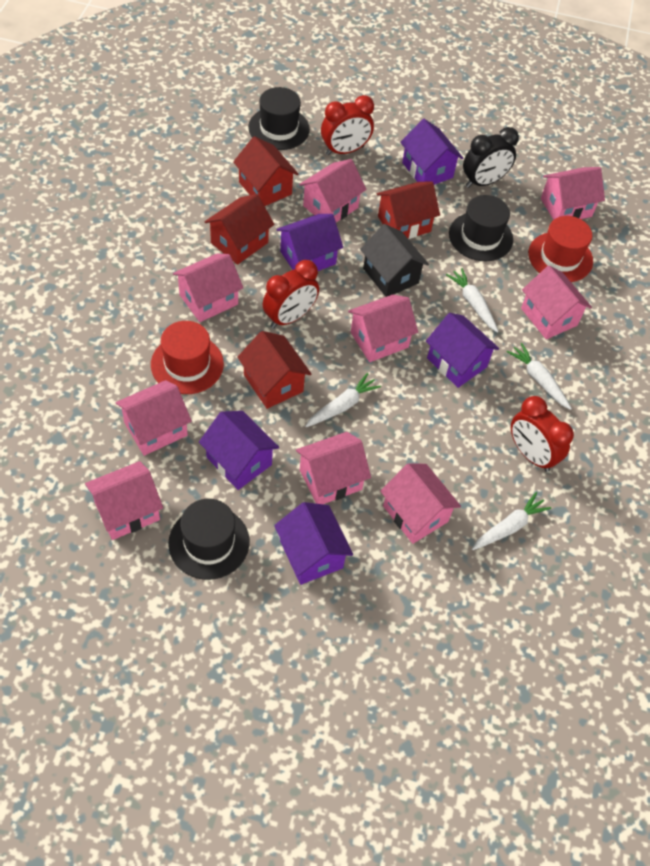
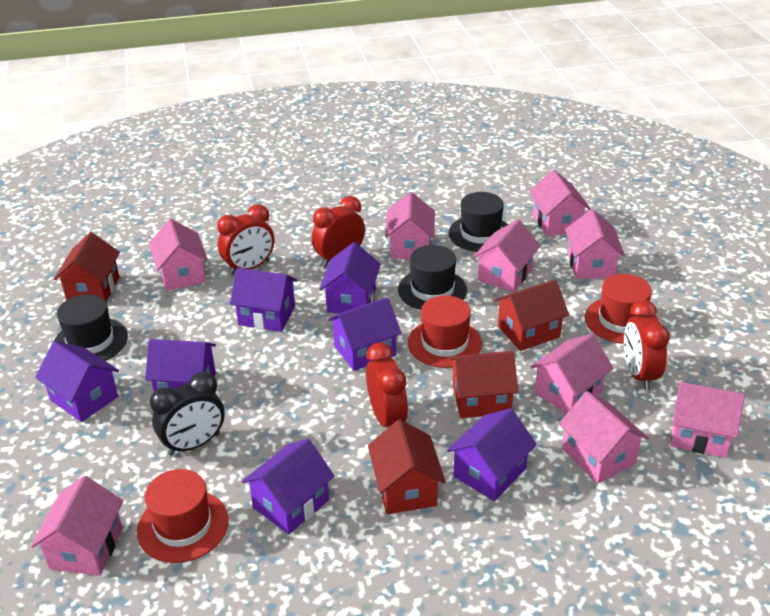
black house: [360,224,429,297] = 1 -> none = 0
purple house: [199,411,279,490] [274,502,353,585] [276,214,343,271] [400,119,463,185] [426,313,499,388] = 5 -> [35,341,119,422] [145,339,216,391] [230,268,297,332] [242,439,335,534] [319,242,381,313] [328,297,402,371] [447,408,537,501] = 7
red clock: [263,260,319,328] [321,95,374,155] [511,396,574,472] = 3 -> [217,204,274,275] [312,196,365,268] [366,342,408,427] [624,300,670,390] = 4
red hat: [151,321,224,394] [528,216,593,282] = 2 -> [137,469,229,563] [408,295,482,368] [585,274,658,344] = 3
white carrot: [305,373,381,427] [446,268,499,333] [472,492,551,550] [507,343,572,410] = 4 -> none = 0

